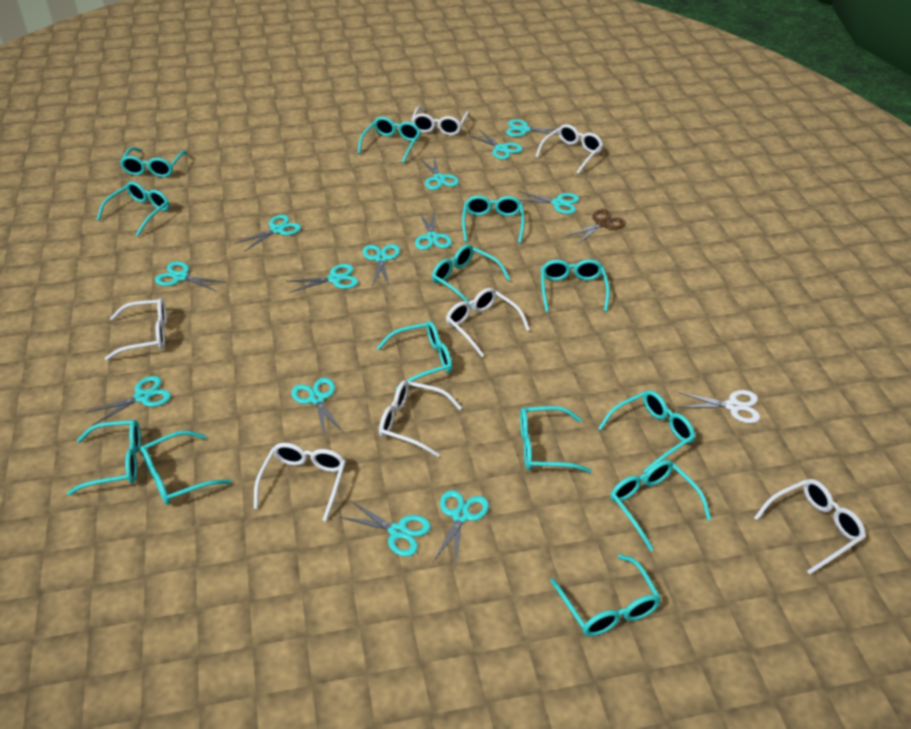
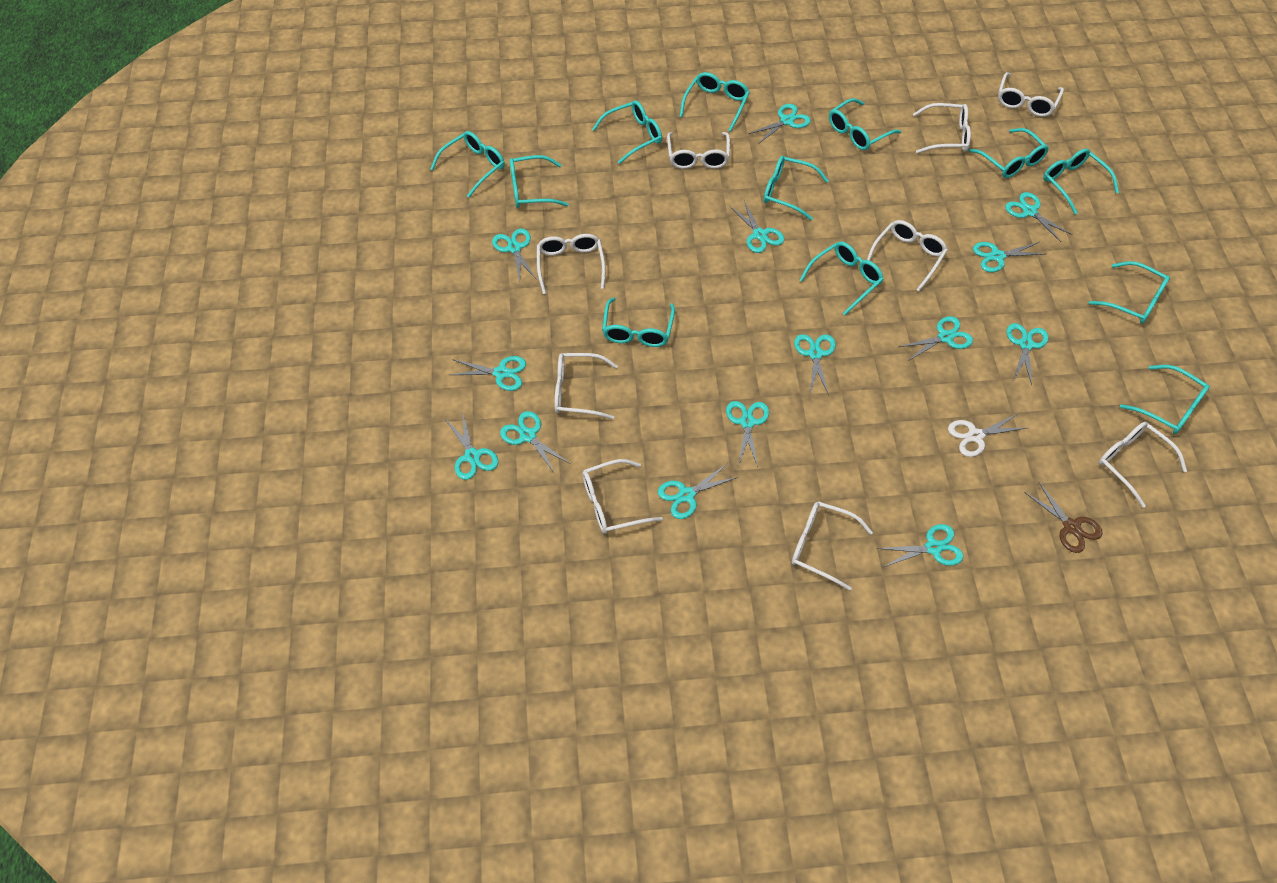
turquoise glasses: [67,420,141,495] [97,181,170,236] [120,147,188,177] [140,431,231,505] [358,117,421,163] [377,321,452,390] [432,244,510,308] [462,195,525,243] [520,406,592,473] [541,259,610,312] [550,554,661,636] [598,390,695,473] [610,460,711,551] = 13 -> [431,131,505,198] [510,155,569,208] [592,101,662,164] [602,297,675,347] [679,72,750,132] [764,156,829,220] [800,242,884,315] [829,98,901,150] [969,128,1049,178] [1043,149,1119,214] [1089,261,1170,324] [1120,365,1210,434] = 12
turquoise scissors: [85,376,171,425] [155,261,225,292] [235,215,301,252] [286,264,358,293] [291,378,344,436] [339,500,431,557] [363,244,400,287] [415,211,452,250] [421,157,459,190] [433,490,489,565] [469,130,523,160] [506,119,558,137] [518,191,579,214] = 13 -> [445,411,498,480] [450,356,526,391] [492,228,537,282] [500,411,569,474] [658,463,738,519] [726,401,769,467] [729,201,784,253] [748,104,811,144] [794,334,836,395] [876,524,963,567] [899,316,973,361] [973,242,1044,272] [1005,192,1072,242] [1006,323,1048,385] = 14
white glasses: [105,298,167,361] [254,443,346,521] [379,380,462,457] [411,106,469,136] [446,288,530,357] [535,124,603,174] [754,479,866,574] = 7 -> [537,234,606,294] [555,353,618,419] [582,459,663,534] [667,132,730,169] [792,501,873,591] [867,220,948,291] [913,103,971,154] [998,72,1064,117] [1099,422,1187,507] = 9

